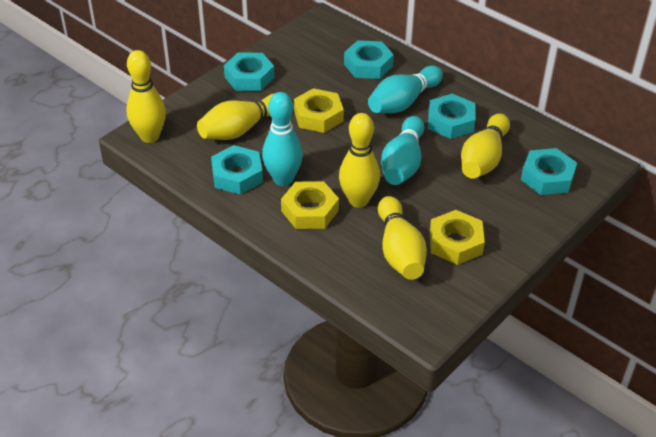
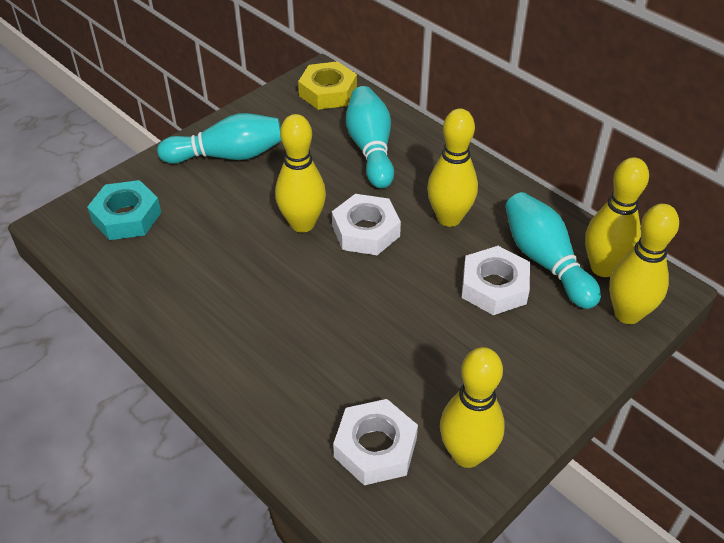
turquoise nut: [211,145,263,195] [224,53,275,91] [344,40,394,79] [428,94,475,139] [521,148,577,195] = 5 -> [87,180,161,240] = 1
white nut: none = 0 -> [332,194,401,255] [333,399,418,485] [462,246,530,315] = 3
yellow nut: [281,181,339,229] [294,88,344,133] [430,210,485,265] = 3 -> [298,61,357,110] = 1

